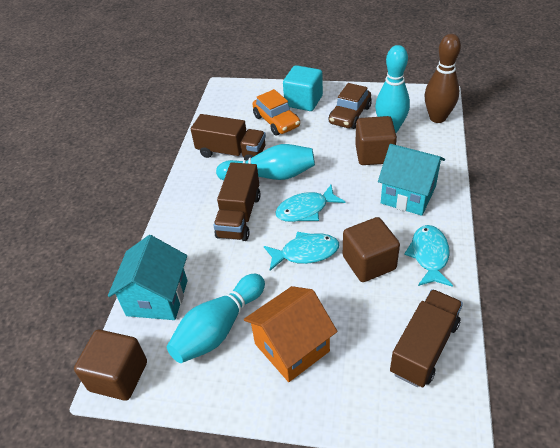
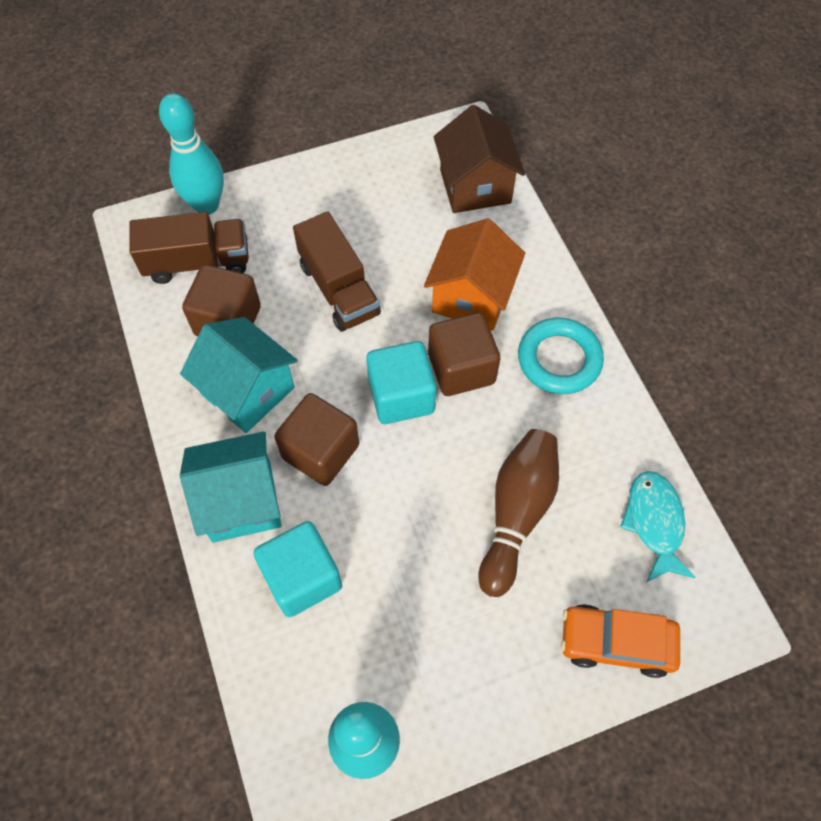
brown car: [329,83,372,129] = 1 -> none = 0
brown house: none = 0 -> [433,105,525,213] = 1
brown truck: [191,114,266,161] [213,162,261,241] [390,289,463,387] = 3 -> [129,212,249,284] [293,211,381,332] = 2
turquoise bowling pin: [167,274,265,363] [216,144,315,180] [375,45,410,133] = 3 -> [159,93,224,214] [328,702,400,779] = 2
turquoise cube: [283,65,323,111] = 1 -> [254,521,342,617] [366,341,436,424] = 2
turquoise fish: [264,232,339,271] [275,185,345,222] [404,225,453,287] = 3 -> [620,471,696,582] = 1
turquoise ring: none = 0 -> [518,318,604,394] = 1

